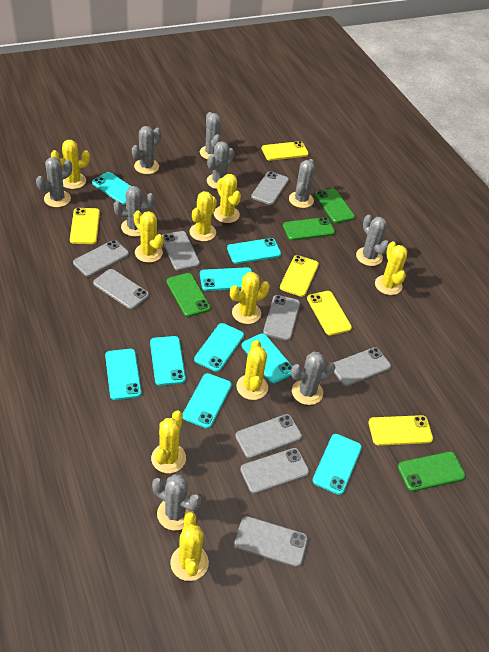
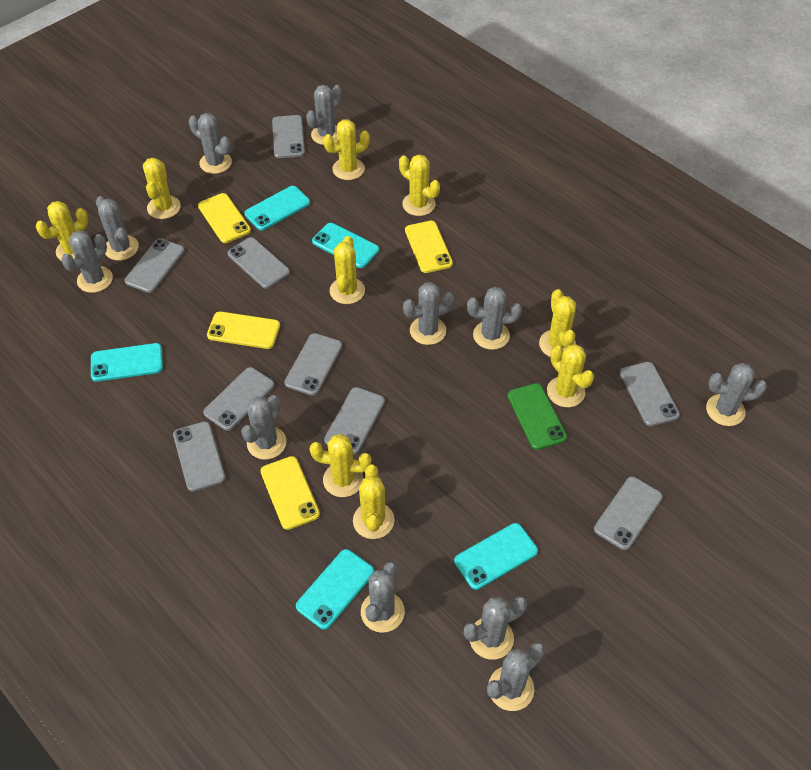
green phone: [167,273,211,317] [283,217,335,240] [315,189,355,223] [398,452,466,491] = 4 -> [508,383,567,450] = 1
grey cactus: [36,157,72,207] [114,186,154,237] [132,126,161,174] [152,474,201,531] [200,112,221,159] [207,141,234,189] [289,159,315,208] [291,352,336,405] [356,214,389,266] = 9 -> [61,230,113,293] [96,196,139,261] [189,113,232,174] [241,395,287,460] [306,85,342,145] [361,562,405,633] [403,282,454,345] [464,597,527,660] [467,287,522,350] [487,642,545,711] [706,363,767,426] = 11
turquoise phone: [92,172,131,205] [105,349,142,400] [150,336,186,385] [183,373,232,428] [194,323,244,372] [200,267,252,291] [227,238,281,264] [242,333,292,383] [312,434,362,495] = 9 -> [91,343,163,382] [244,186,310,231] [296,549,374,630] [312,223,379,268] [454,523,538,590] = 5
yellow phone: [70,208,100,244] [261,141,309,161] [280,255,319,297] [307,291,352,335] [368,415,433,446] = 5 -> [198,193,251,243] [207,311,280,349] [260,456,320,530] [405,221,453,273] = 4

